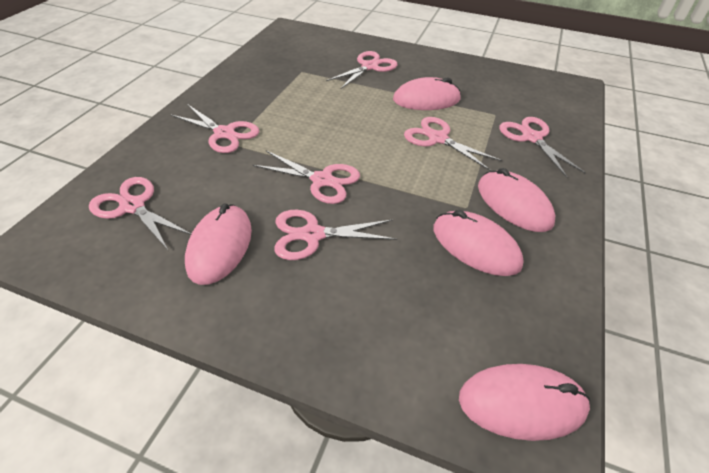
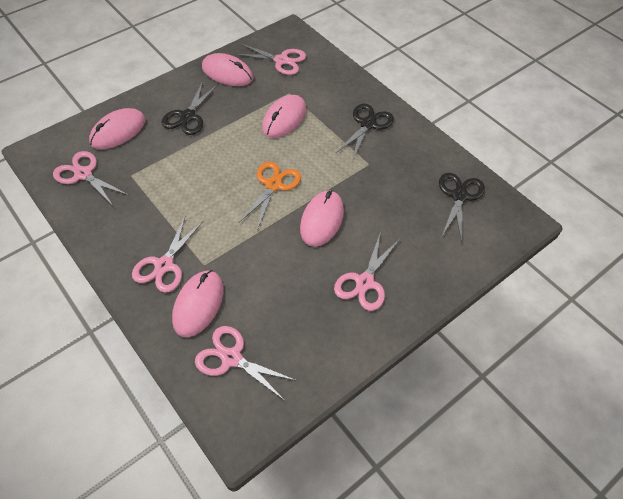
black scissors: none = 0 -> [161,81,218,135] [336,104,394,161] [439,173,485,242] = 3
orange scissors: none = 0 -> [239,162,301,230] = 1
pink scissors: [89,177,191,251] [171,105,259,153] [253,151,360,204] [274,210,397,260] [326,51,397,89] [404,117,503,171] [499,117,586,178] = 7 -> [53,151,128,207] [132,215,203,293] [195,326,298,401] [234,43,306,75] [334,234,400,311] = 5

